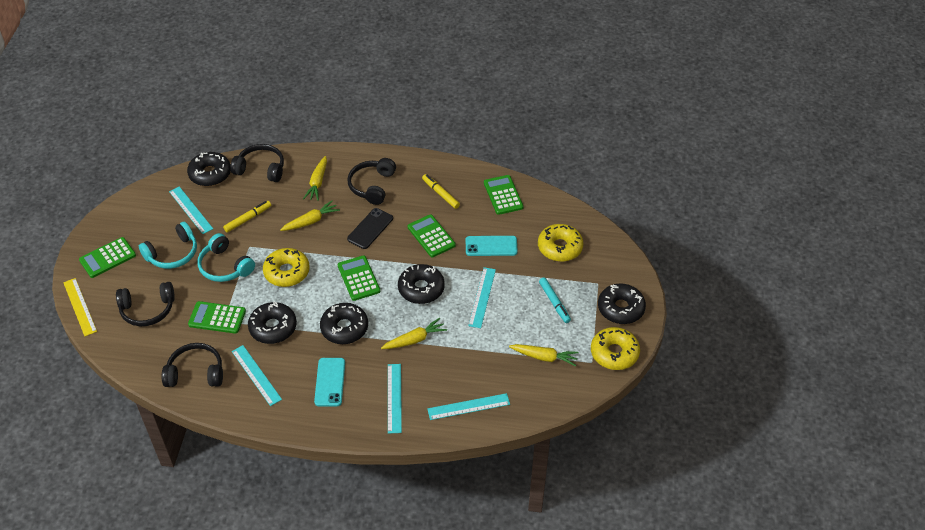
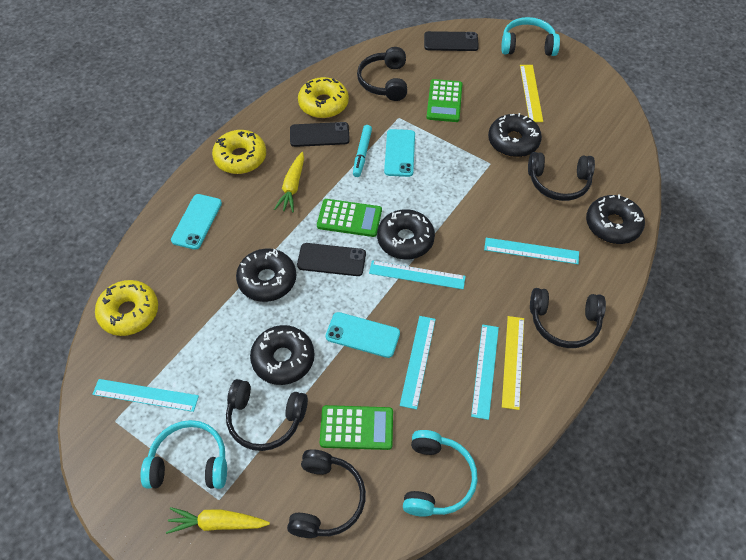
black headphones: [116,282,175,326] [162,343,223,387] [230,144,284,182] [347,158,396,205] = 4 -> [226,379,308,451] [287,450,366,538] [357,47,407,101] [528,152,595,201] [530,288,606,348] = 5
black phone: [347,208,393,249] = 1 -> [290,122,350,147] [297,243,366,276] [424,31,479,51] = 3
green calculator: [79,237,136,278] [188,301,246,334] [338,255,380,301] [408,214,456,257] [484,175,523,215] = 5 -> [317,199,382,237] [320,405,393,450] [427,79,462,122] = 3
turquoise headphones: [139,222,197,269] [198,233,255,282] = 2 -> [140,420,227,489] [403,430,478,517] [501,17,560,56] = 3
turquoise phone: [314,358,345,407] [466,236,518,256] = 2 -> [171,194,222,250] [326,312,400,358] [384,129,415,177] = 3
yellow carrot: [280,200,340,231] [303,156,327,201] [381,318,447,349] [509,344,579,366] = 4 -> [166,507,270,534] [274,152,304,213] = 2
yellow marker: [223,201,271,232] [422,174,460,209] = 2 -> none = 0
yellow ruler: [63,278,97,336] = 1 -> [502,316,524,410] [520,65,543,122] = 2

